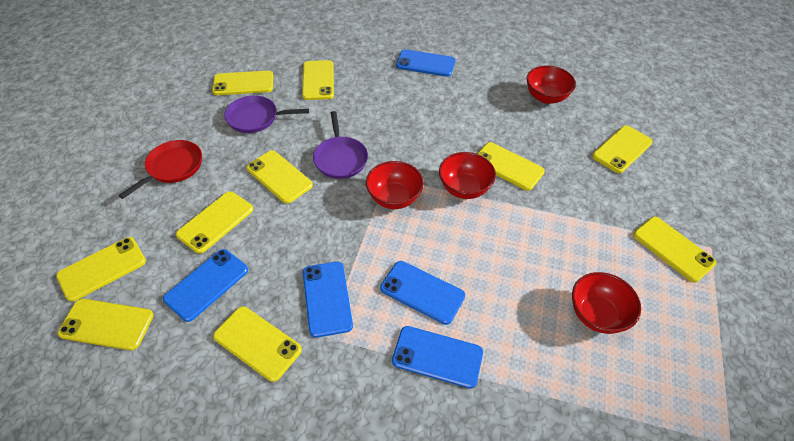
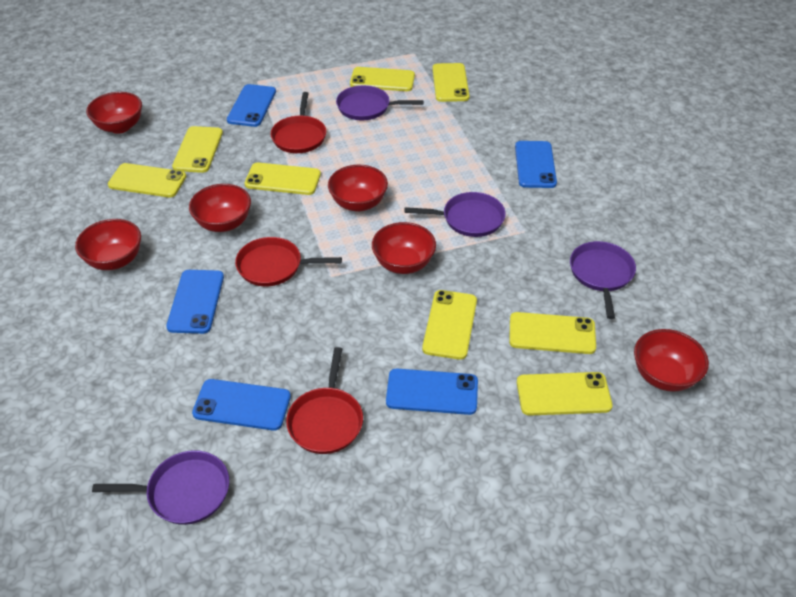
purple pan: [224,95,309,133] [313,111,368,179] = 2 -> [92,450,229,525] [336,85,424,120] [405,192,506,237] [570,241,636,319] = 4
red bowl: [366,161,424,209] [439,152,496,199] [526,65,576,104] [572,272,641,334] = 4 -> [75,219,141,270] [86,92,142,134] [189,184,251,232] [328,165,388,211] [372,222,436,274] [634,329,709,392] = 6
red pan: [119,140,202,199] = 1 -> [235,237,342,286] [270,92,326,153] [286,347,363,454] = 3
yellow phone: [56,237,146,302] [58,299,154,350] [176,191,253,254] [212,71,273,95] [213,306,302,382] [246,150,313,204] [302,60,334,100] [477,142,545,191] [592,125,653,173] [633,217,716,282] = 10 -> [108,163,186,197] [172,126,223,173] [245,162,321,195] [350,67,415,91] [422,290,477,360] [432,63,470,102] [509,312,596,354] [517,372,613,416] = 8

